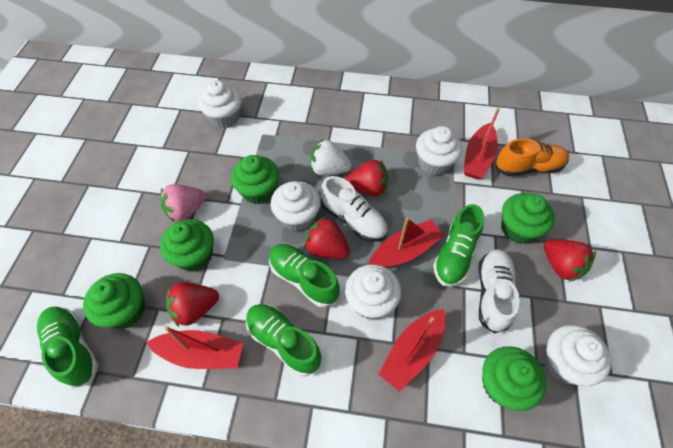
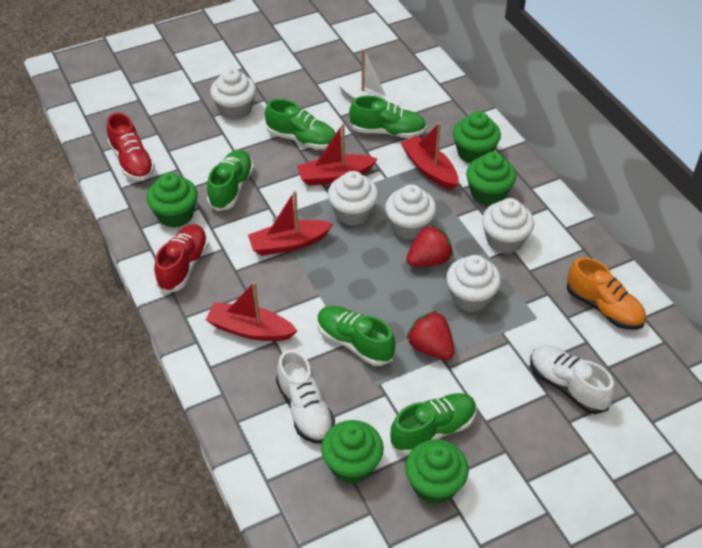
green shoe: [36,307,98,388] [246,304,322,377] [269,244,340,307] [433,204,484,287] = 4 -> [207,150,254,211] [265,99,336,150] [317,306,395,366] [349,96,426,138] [390,393,477,455] = 5
pink strawberry: [160,184,206,223] = 1 -> none = 0
red shoe: none = 0 -> [107,113,155,181] [154,224,209,293] = 2
red strawberry: [166,282,219,327] [304,216,350,259] [346,159,389,197] [544,239,596,282] = 4 -> [406,224,453,267] [406,311,455,360] = 2
white boat: none = 0 -> [336,49,404,106] = 1
white strawberry: [310,139,352,175] = 1 -> none = 0

